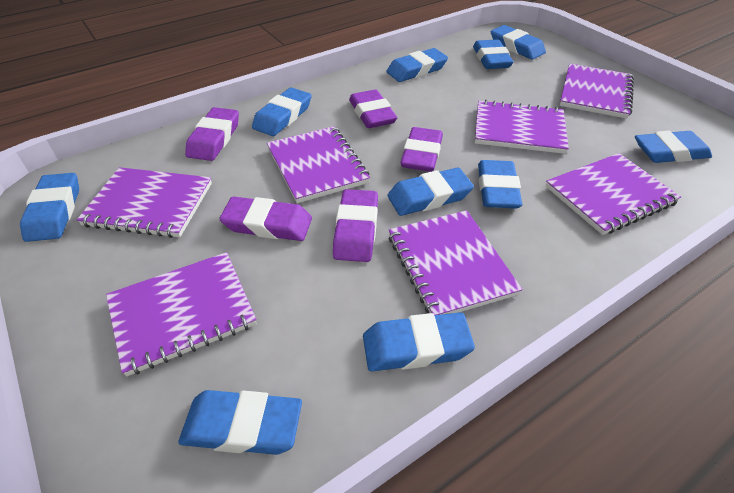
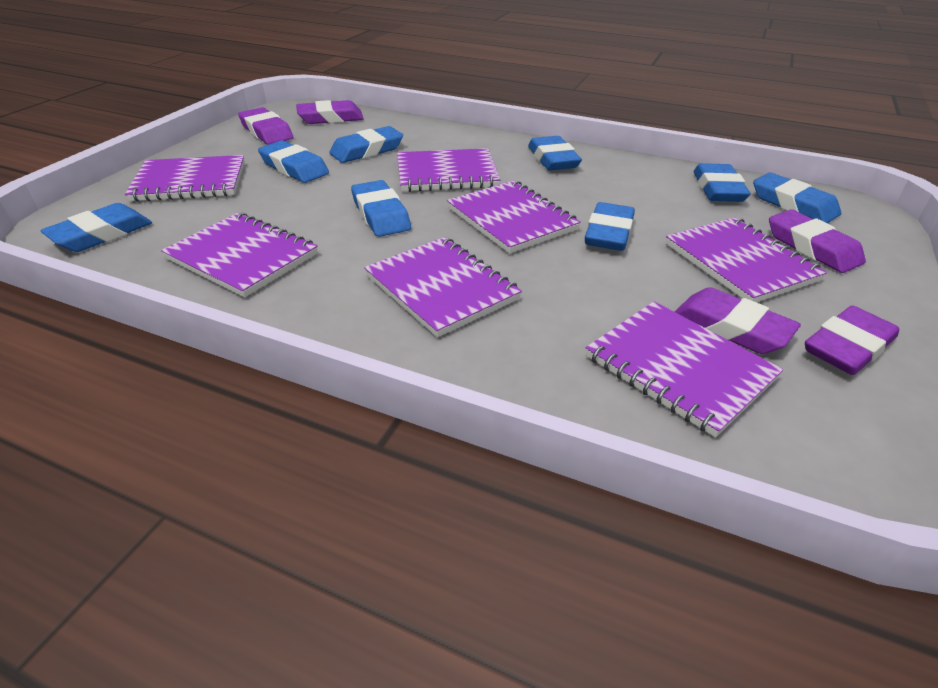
blue eraser: [20,173,79,242] [178,390,302,455] [252,87,312,136] [363,312,475,371] [386,48,448,82] [387,167,474,216] [473,39,514,69] [478,160,522,209] [491,25,546,60] [635,131,712,163] = 10 -> [40,203,152,252] [258,140,329,183] [329,126,403,163] [351,180,411,237] [528,136,582,171] [585,202,635,251] [694,163,751,202] [753,173,841,223] = 8

